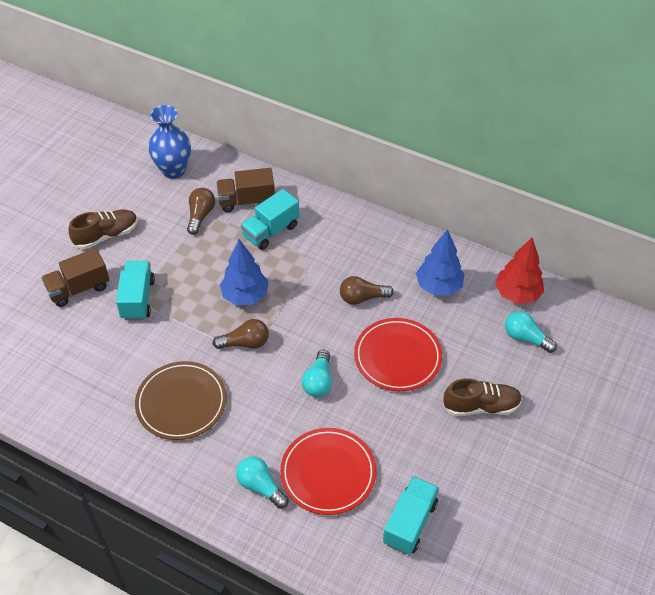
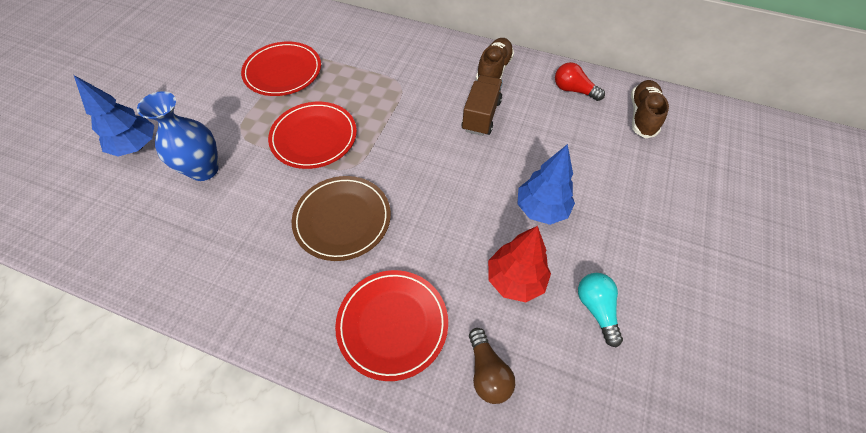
brown light bulb: [187,188,215,235] [213,319,269,349] [340,276,394,305] = 3 -> [469,328,515,404] = 1
brown truck: [41,248,109,307] [216,168,275,212] = 2 -> [461,75,503,136] = 1
red light bulb: none = 0 -> [555,62,605,101] = 1
red plate: [280,428,376,515] [354,318,442,391] = 2 -> [241,42,321,96] [268,102,357,169] [335,270,448,381] = 3
turquoise light bulb: [236,456,289,509] [302,350,332,397] [505,311,557,353] = 3 -> [578,273,623,347] = 1
turquoise truck: [116,261,155,320] [241,189,299,250] [383,476,439,555] = 3 -> none = 0

